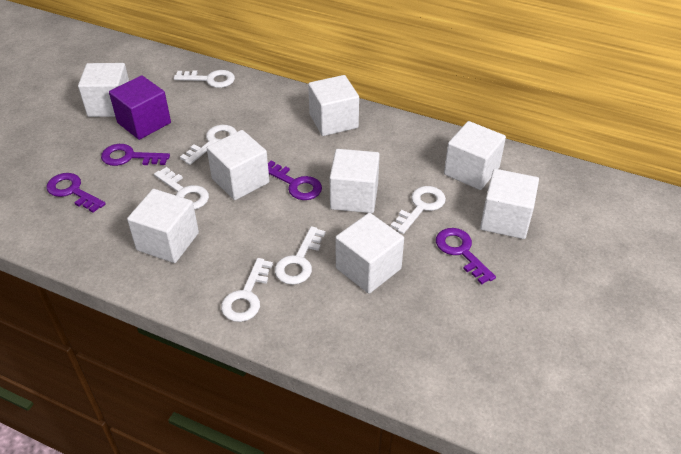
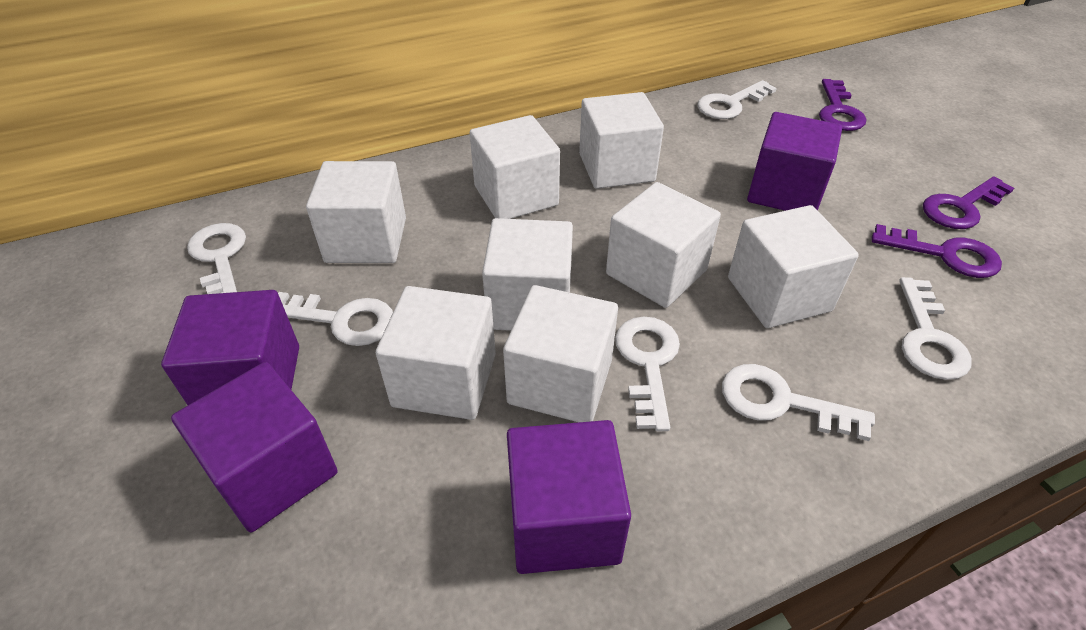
purple cube: [109,75,171,140] = 1 -> [161,290,299,405] [171,362,338,532] [507,420,631,574] [747,112,842,211] = 4
purple key: [46,173,106,213] [101,144,170,166] [268,161,322,200] [436,228,496,285] = 4 -> [819,79,866,131] [872,224,1002,278] [923,176,1014,229] = 3

